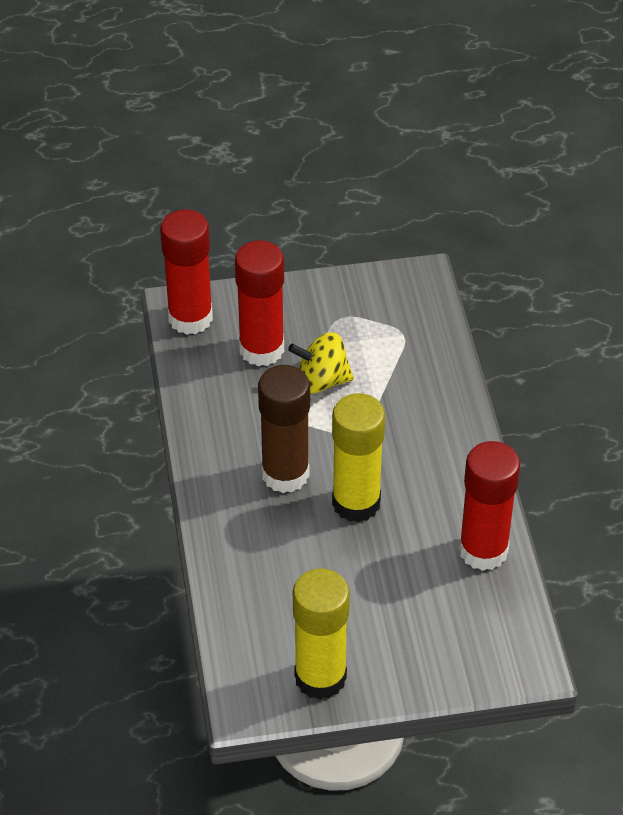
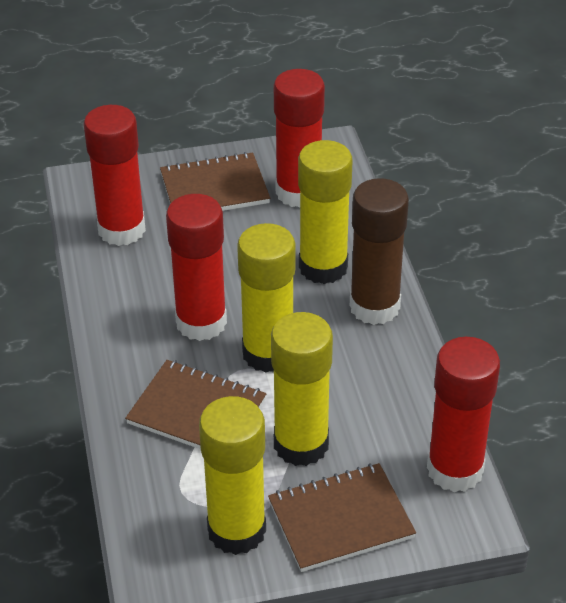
brown notebook: none = 0 -> [125,360,267,449] [160,152,270,211] [268,463,416,572] = 3
red glue stick: [160,209,213,335] [235,240,284,366] [459,441,520,571] = 3 -> [83,105,146,246] [166,194,227,341] [274,69,325,207] [427,337,500,492] = 4
yellow glue stick: [293,568,350,700] [332,393,385,522] = 2 -> [199,396,266,555] [237,223,296,373] [271,312,333,466] [298,140,352,284] = 4
yellow spinning top: [288,332,354,394] = 1 -> none = 0

